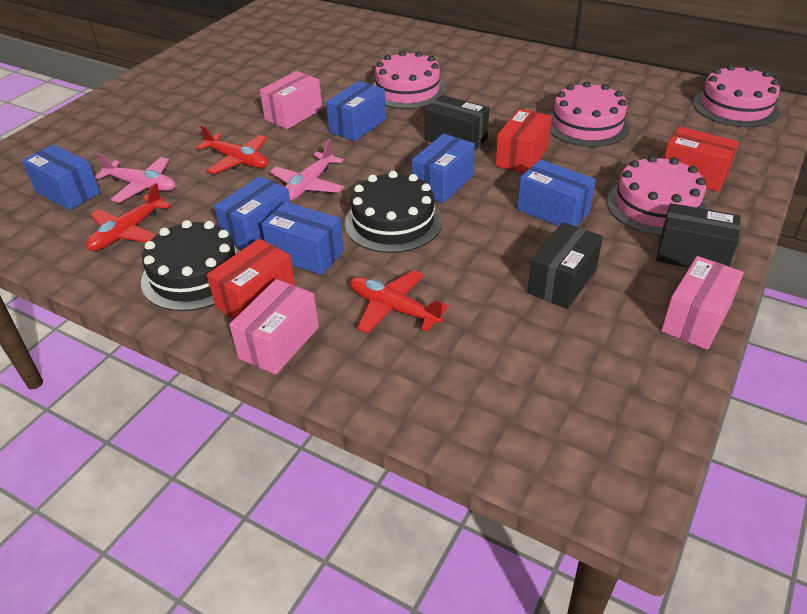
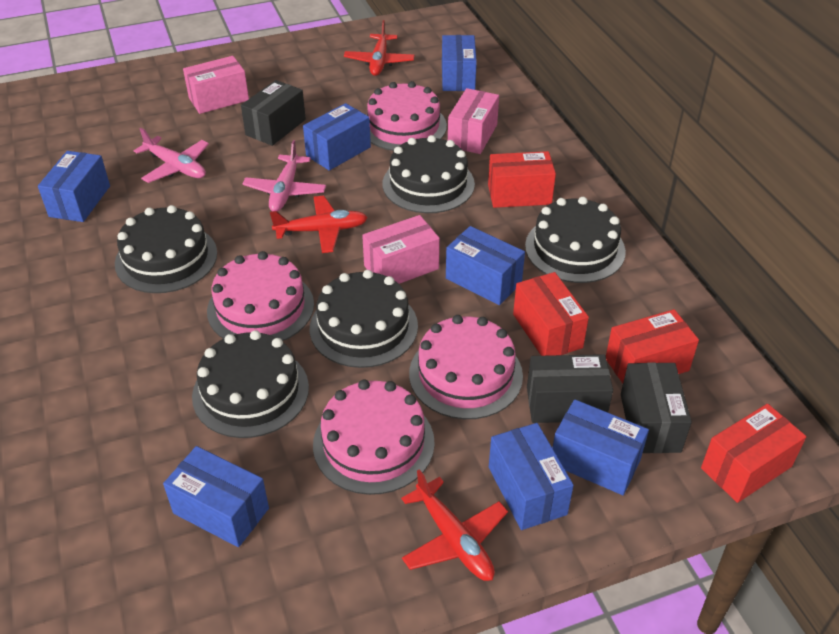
black cake: [141,220,240,311] [345,171,443,253] = 2 -> [115,205,217,293] [192,330,309,438] [310,270,418,368] [382,135,475,213] [525,197,626,283] = 5
blue box: [22,144,100,210] [214,176,291,249] [261,202,344,275] [326,81,386,141] [412,134,475,203] [517,160,596,226] = 6 -> [38,151,110,222] [163,446,269,547] [303,103,371,171] [442,35,477,91] [446,226,525,305] [489,423,574,530] [553,399,649,495] = 7
red box: [207,239,295,319] [496,109,552,173] [664,127,739,192] = 3 -> [488,151,556,208] [513,272,589,356] [606,309,699,383] [701,404,806,503] = 4

